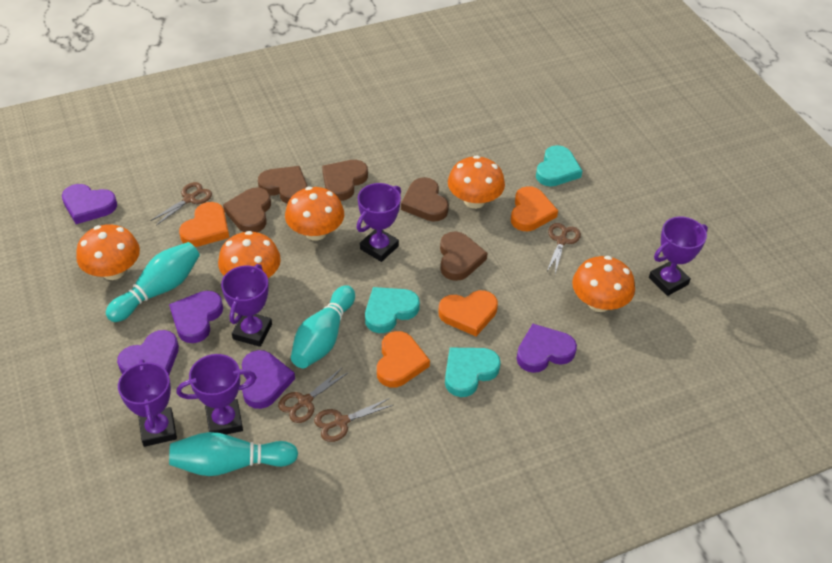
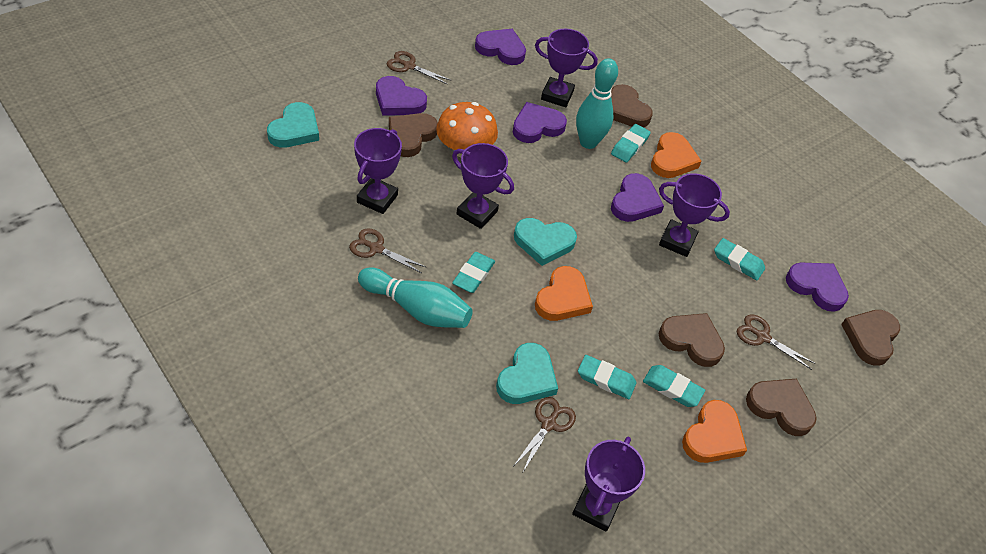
orange heart: [179,202,229,247] [377,331,430,388] [438,290,498,336] [511,186,558,231] = 4 -> [535,266,593,321] [651,132,702,178] [682,400,747,463] = 3
orange mushroom: [76,224,140,280] [218,231,281,278] [285,187,344,241] [448,155,505,209] [572,256,635,312] = 5 -> [436,102,498,157] = 1
turquoise bowling pin: [106,242,200,322] [169,432,298,476] [291,285,355,368] = 3 -> [358,267,473,328] [576,58,618,149] = 2
turquoise eraser: none = 0 -> [452,252,495,293] [578,355,637,399] [611,124,651,163] [643,365,705,407] [714,238,765,280] = 5

